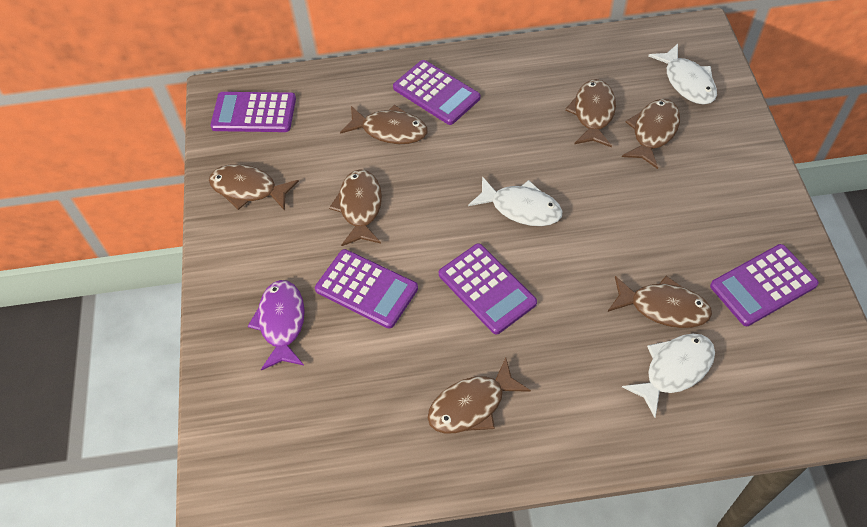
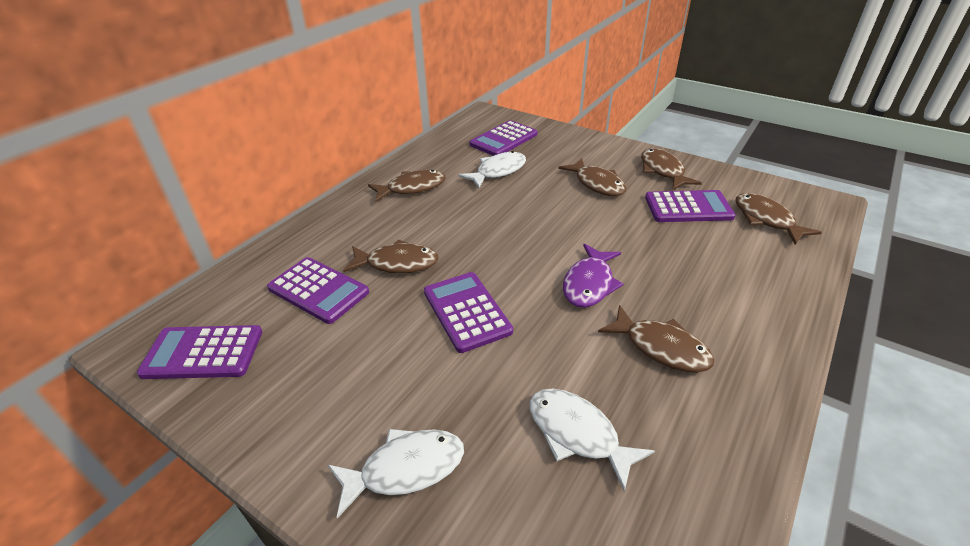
brown fish: [209,164,299,211] [329,169,382,246] [340,105,428,144] [428,358,531,433] [565,79,616,147] [608,276,712,328] [622,99,680,169] = 7 -> [343,240,439,274] [368,170,445,202] [558,158,626,196] [598,305,714,373] [641,148,702,190] [736,193,822,245] = 6

